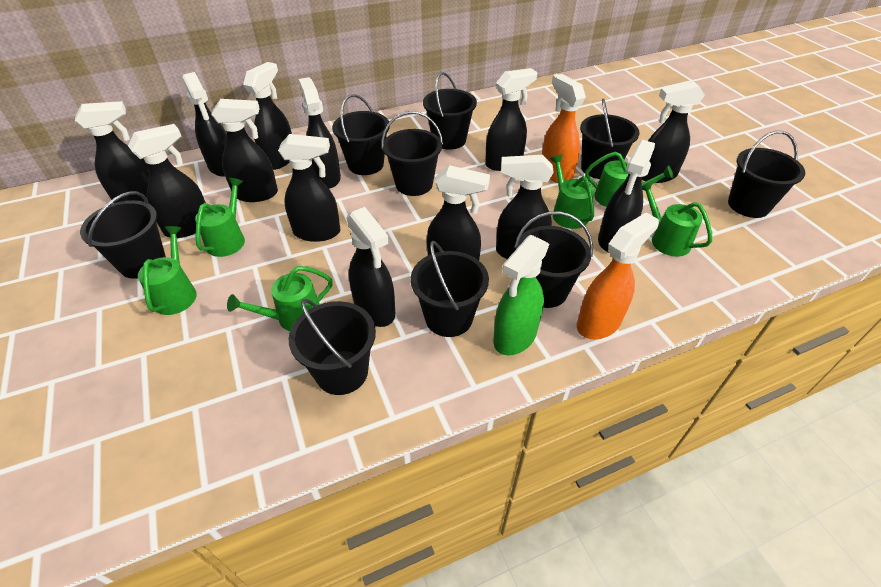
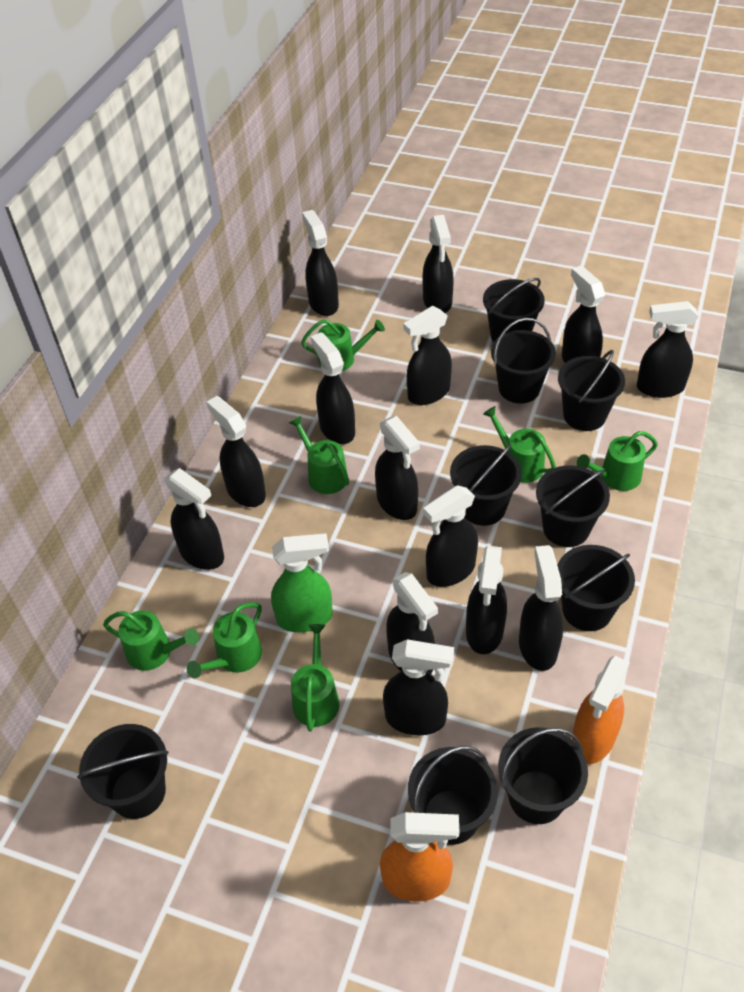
black spray bottle: [75,101,150,203] [128,124,206,238] [183,72,227,176] [211,99,278,202] [243,62,292,170] [278,134,340,242] [299,77,341,188] [346,207,395,327] [427,165,490,260] [485,68,538,171] [496,155,554,259] [598,140,655,252] [642,81,705,183] = 13 -> [164,468,224,570] [206,396,266,507] [302,210,339,316] [311,332,355,444] [375,416,420,520] [383,639,454,735] [386,572,438,674] [403,306,452,405] [423,215,454,313] [423,485,478,587] [466,546,507,654] [519,545,563,671] [562,265,605,363] [637,301,699,398] = 14
green watering can: [138,226,197,315] [195,178,245,257] [227,266,333,331] [550,154,594,229] [585,152,673,207] [642,181,712,257] = 6 -> [103,610,199,671] [187,602,262,678] [289,416,349,494] [291,624,340,732] [301,319,385,371] [483,406,556,483] [577,431,658,491] = 7

